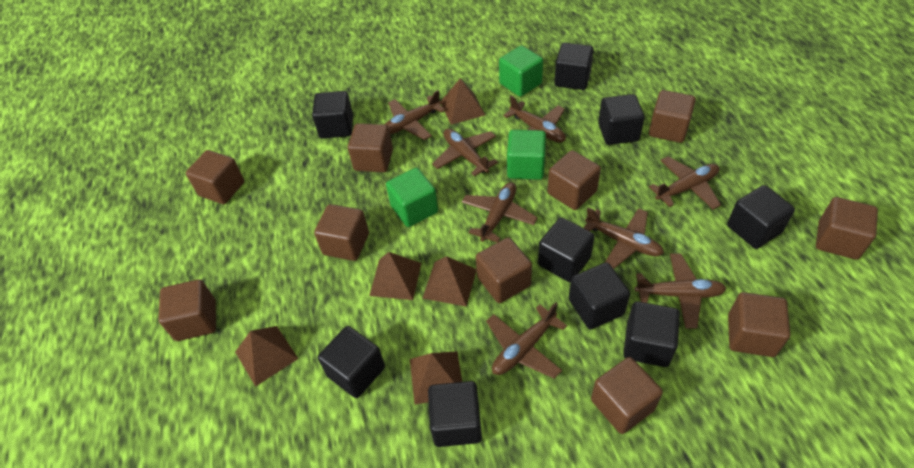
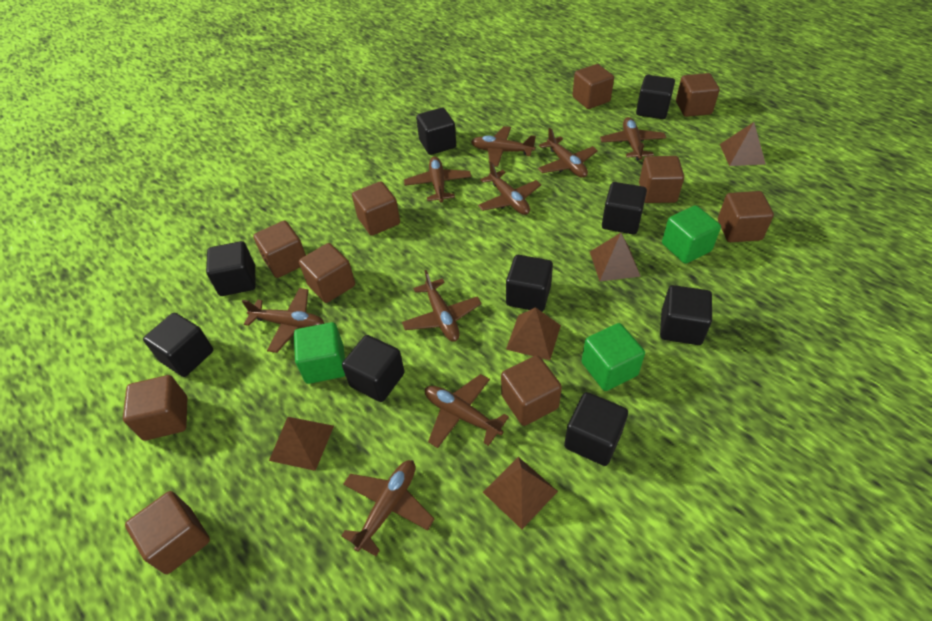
brown plane: [384,90,445,140] [432,129,498,176] [462,182,538,243] [486,302,567,379] [503,95,566,142] [584,207,664,269] [635,253,727,329] [649,156,721,210] = 8 -> [242,288,324,353] [341,460,434,556] [402,270,482,342] [404,156,471,203] [425,374,509,448] [471,126,536,167] [478,162,541,215] [538,128,598,178] [600,117,666,160] = 9

